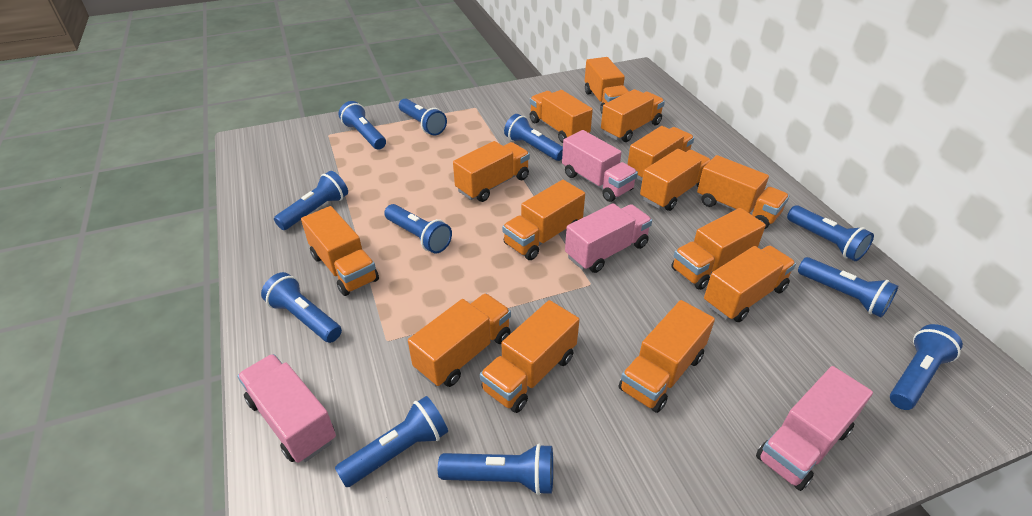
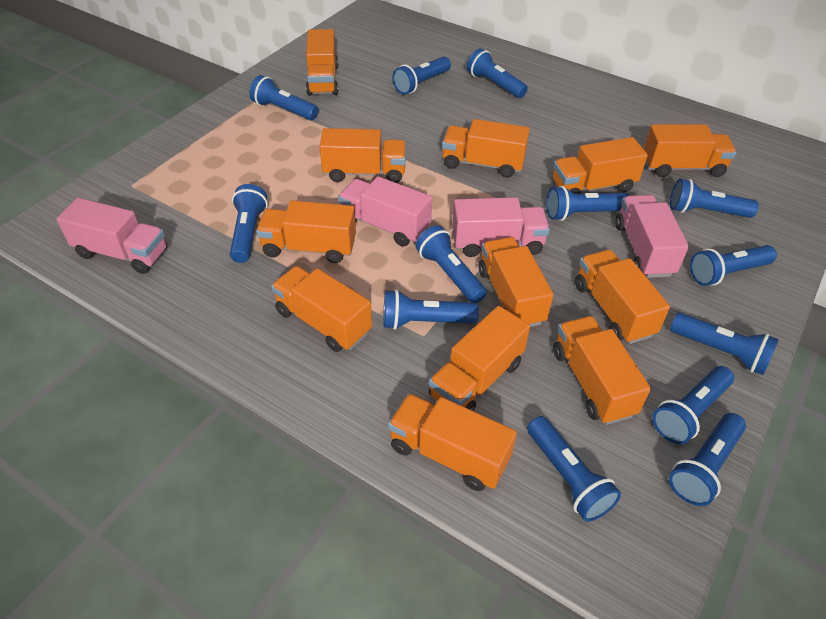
blue flashlight: [261,272,342,343] [274,171,348,230] [335,396,448,487] [339,101,386,150] [384,204,452,254] [399,99,447,136] [438,444,553,495] [504,114,563,161] [787,205,874,261] [798,257,898,317] [890,324,963,410] = 11 -> [230,184,268,263] [249,75,319,120] [383,289,479,330] [392,56,451,94] [415,225,487,303] [467,48,528,98] [527,416,621,522] [546,186,629,221] [652,366,734,444] [669,413,746,506] [670,179,759,218] [670,313,779,375] [690,245,777,286] = 13
orange truck: [301,206,379,296] [408,293,511,387] [453,141,530,202] [480,300,579,413] [502,180,585,260] [530,90,593,143] [585,57,629,114] [601,89,665,142] [619,300,715,413] [627,126,694,181] [640,149,711,211] [671,208,766,290] [697,155,789,229] [704,246,796,322] = 14 -> [256,200,356,263] [271,266,372,352] [306,29,339,96] [319,128,406,183] [388,393,517,491] [429,306,530,411] [442,119,530,178] [479,237,554,327] [553,137,648,194] [553,316,651,425] [575,249,670,344] [644,124,736,177] = 12

